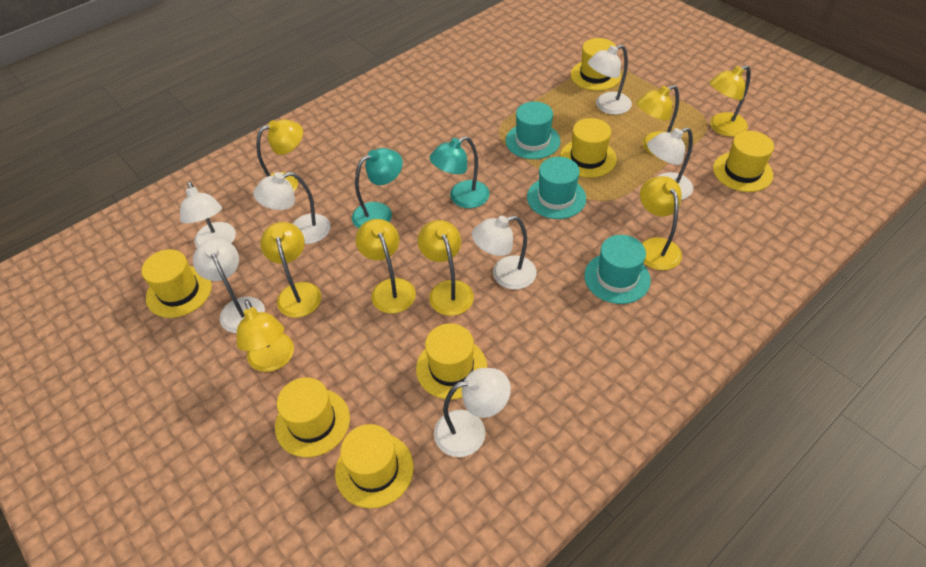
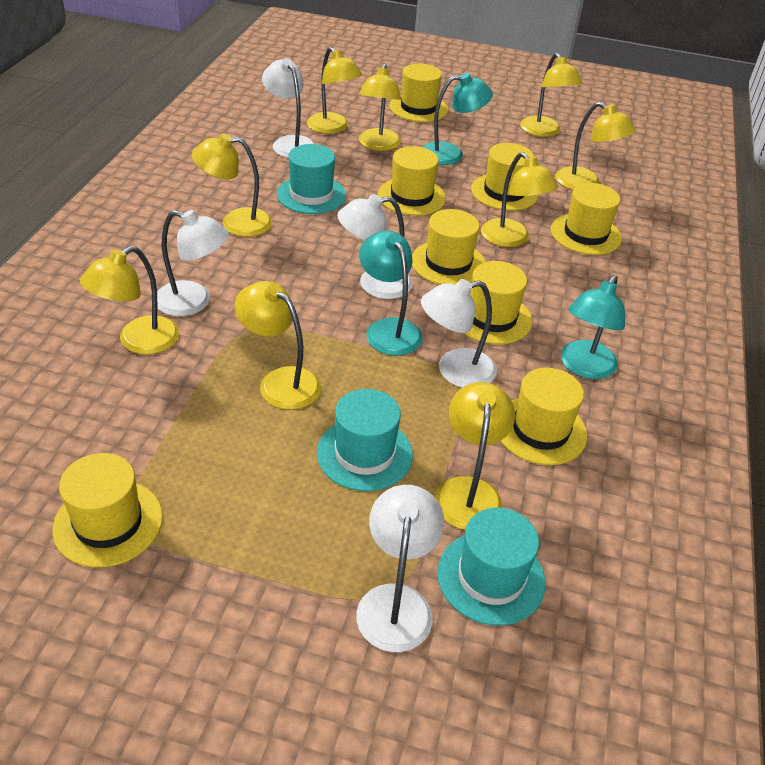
turquoise lamp: [352,148,403,229] [430,136,489,208] = 2 -> [359,231,423,356] [423,73,493,165] [561,275,625,379] = 3
white lamp: [180,182,236,248] [193,239,265,333] [253,172,331,244] [434,368,511,457] [472,215,537,289] [588,45,632,115] [647,127,693,200] = 7 -> [157,210,229,316] [262,58,315,158] [337,194,413,299] [356,485,444,652] [421,279,497,388] = 5
yellow hat: [142,249,212,318] [275,378,350,457] [335,424,414,508] [416,323,487,400] [560,118,617,178] [571,38,621,91] [713,131,774,192] = 7 -> [52,453,163,568] [378,146,446,216] [390,64,448,122] [412,209,485,285] [464,261,532,344] [471,143,538,211] [501,368,587,465] [551,183,622,255] = 8
yellow lamp: [237,299,294,372] [256,119,303,192] [260,222,321,318] [356,219,416,314] [418,220,474,316] [636,85,679,155] [640,176,682,270] [710,65,751,137] = 8 -> [80,246,179,355] [192,134,272,237] [234,281,321,410] [307,47,362,134] [359,63,401,151] [435,382,515,530] [481,152,558,247] [520,53,582,137] [556,102,636,190] = 9

